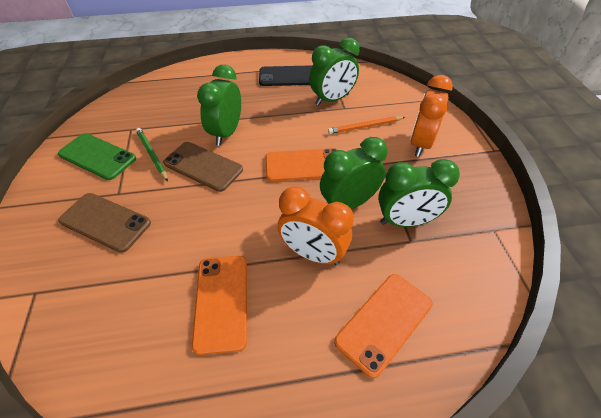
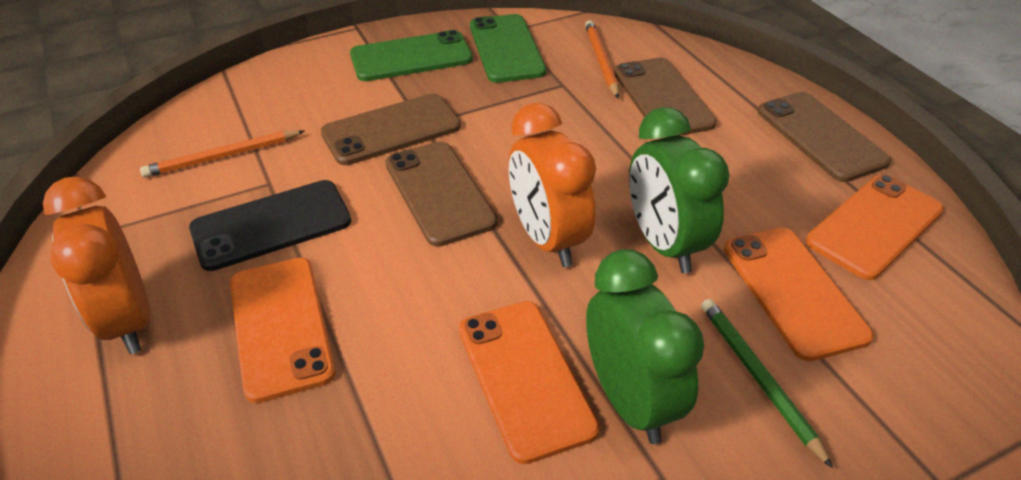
brown phone: [58,193,151,253] [163,142,243,192] = 2 -> [321,94,461,165] [385,141,498,247] [614,58,717,138] [758,92,891,182] = 4
green clock: [197,65,241,146] [309,38,360,106] [320,137,388,210] [378,159,460,227] = 4 -> [586,249,704,444] [629,107,730,273] = 2
green phone: [58,133,136,180] = 1 -> [350,30,473,81] [470,14,546,83] = 2
orange pencil: [328,116,405,134] = 1 -> [140,130,305,178] [585,20,619,98] = 2
orange phone: [192,256,247,355] [265,148,338,182] [334,274,433,378] = 3 -> [230,258,336,403] [459,301,600,464] [724,228,874,361] [806,174,944,280] = 4

